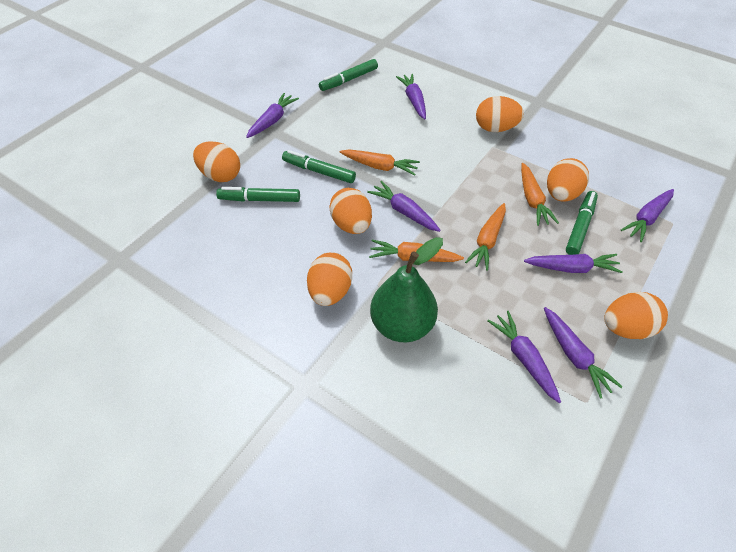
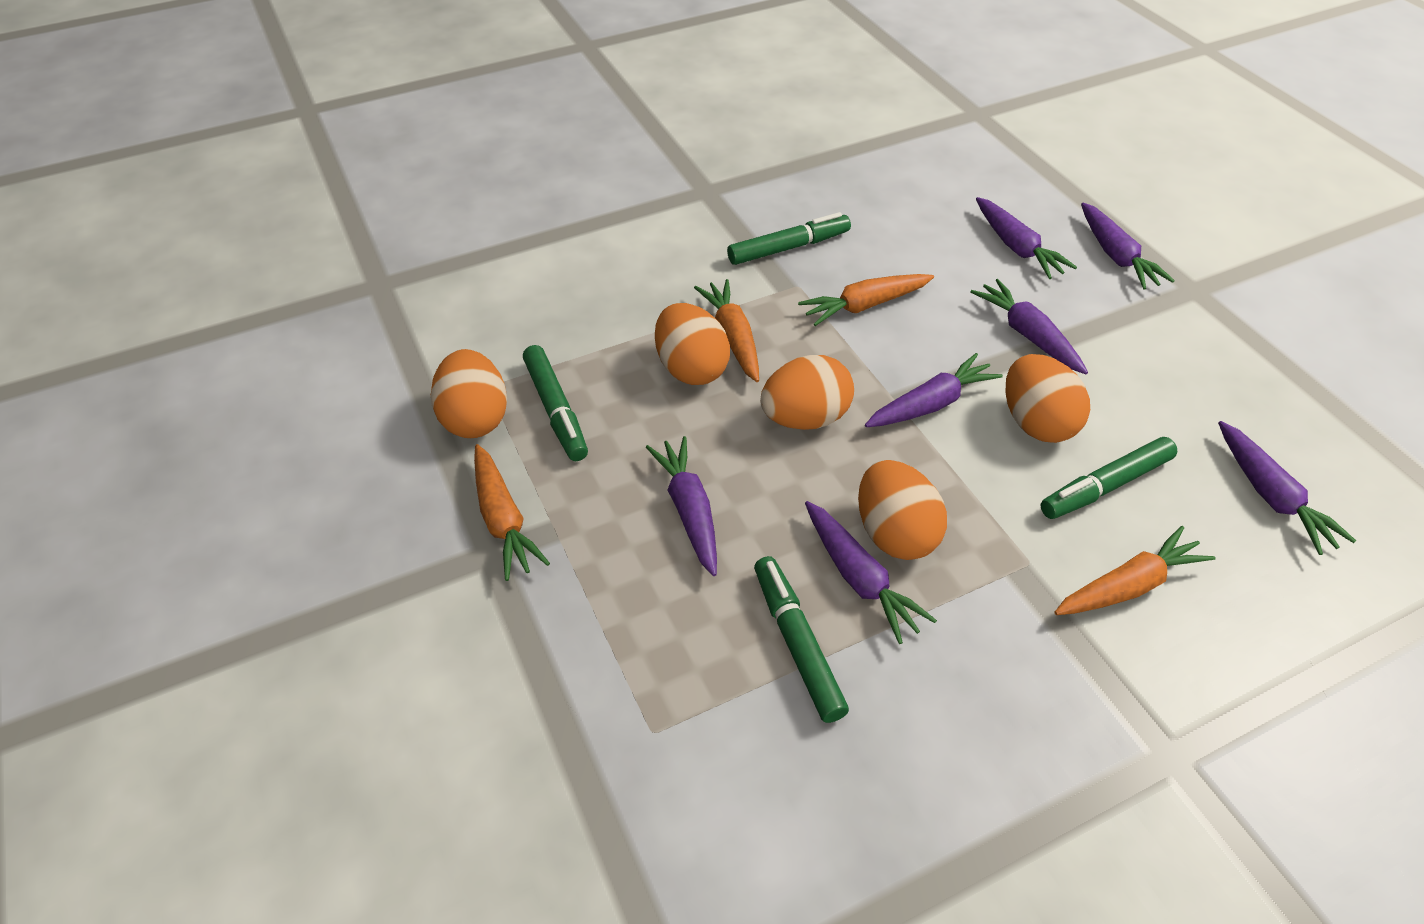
green pear: [370,237,443,342] = 1 -> none = 0
orange egg: [193,141,240,182] [307,253,352,306] [329,188,372,234] [476,96,524,132] [547,158,589,202] [604,292,668,339] = 6 -> [431,349,507,438] [655,303,730,385] [760,355,854,430] [858,460,947,560] [1005,354,1090,443] = 5

